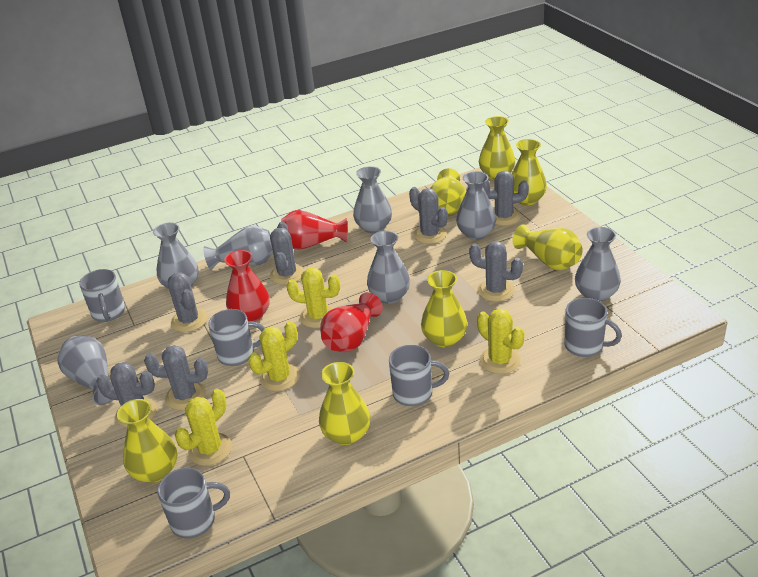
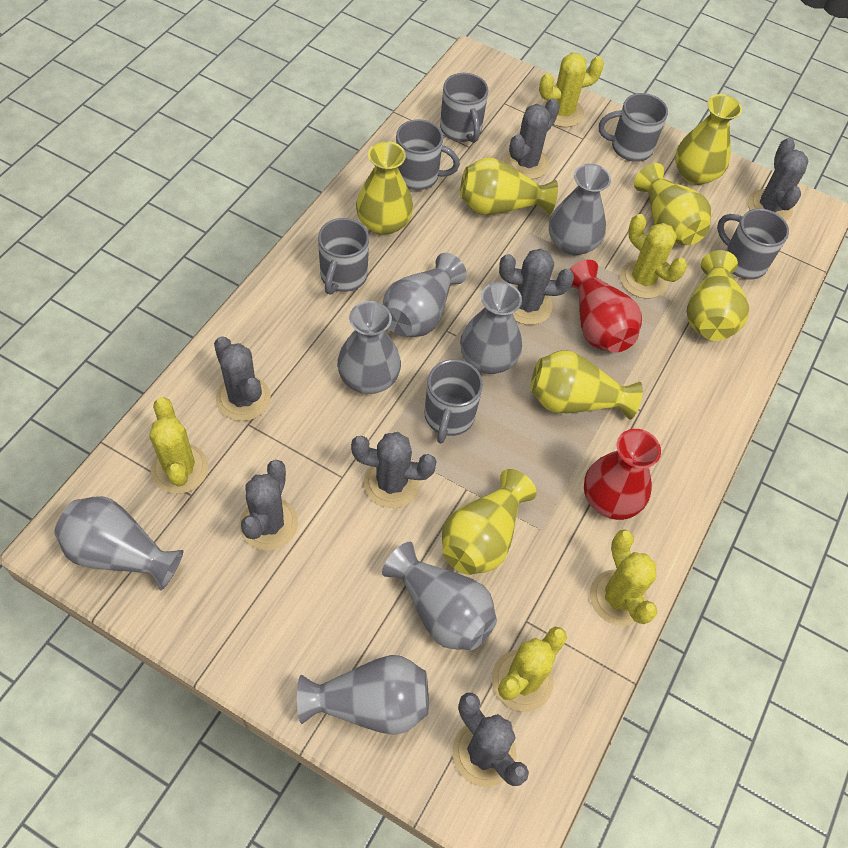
grey mug: [79,269,125,322] [157,468,230,538] [208,309,265,366] [389,345,450,406] [564,298,622,357] = 5 -> [318,218,369,295] [396,119,460,190] [424,359,483,443] [440,73,488,143] [599,93,668,162] [717,209,789,280] = 6
red vase: [224,250,270,322] [281,210,347,250] [320,292,383,352] = 3 -> [570,260,642,353] [584,429,661,520] = 2
yellow cactus: [175,389,232,466] [248,321,300,391] [286,268,340,328] [477,309,525,374] = 4 -> [149,397,208,494] [492,627,567,712] [539,53,604,127] [590,529,657,626] [620,214,687,298] = 5

